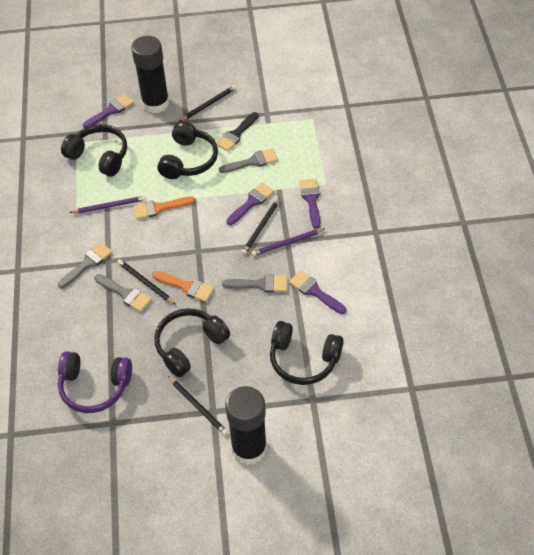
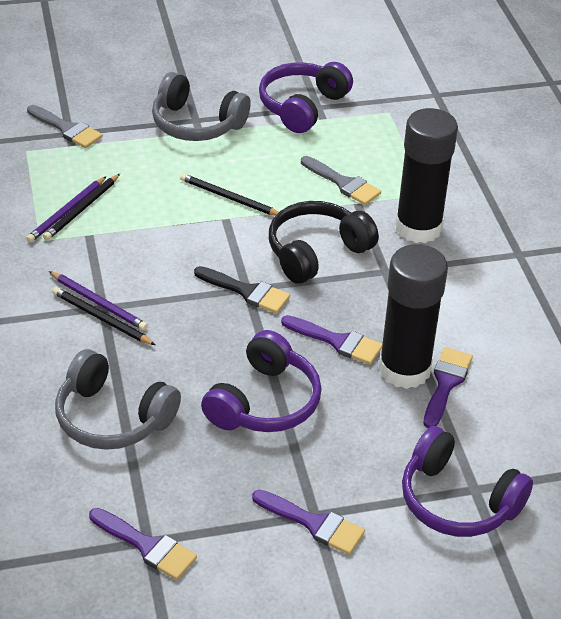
black headphones: [61,124,127,177] [154,308,230,377] [157,121,218,179] [270,321,344,385] = 4 -> [269,201,379,284] = 1
black pencil: [117,259,176,305] [168,376,228,435] [180,85,236,121] [242,198,280,255] = 4 -> [43,174,120,240] [52,287,155,345] [180,173,279,216] = 3
grey brush: [58,242,112,288] [95,274,152,312] [219,148,278,173] [222,275,287,292] = 4 -> [27,105,103,148] [301,156,381,205] = 2
grey headphones: none = 0 -> [55,349,181,450] [152,72,251,141] = 2
orange brush: [133,196,195,220] [152,271,214,302] = 2 -> none = 0
purple headphones: [58,351,132,413] = 1 -> [201,330,321,432] [259,62,353,133] [402,426,533,537] = 3

